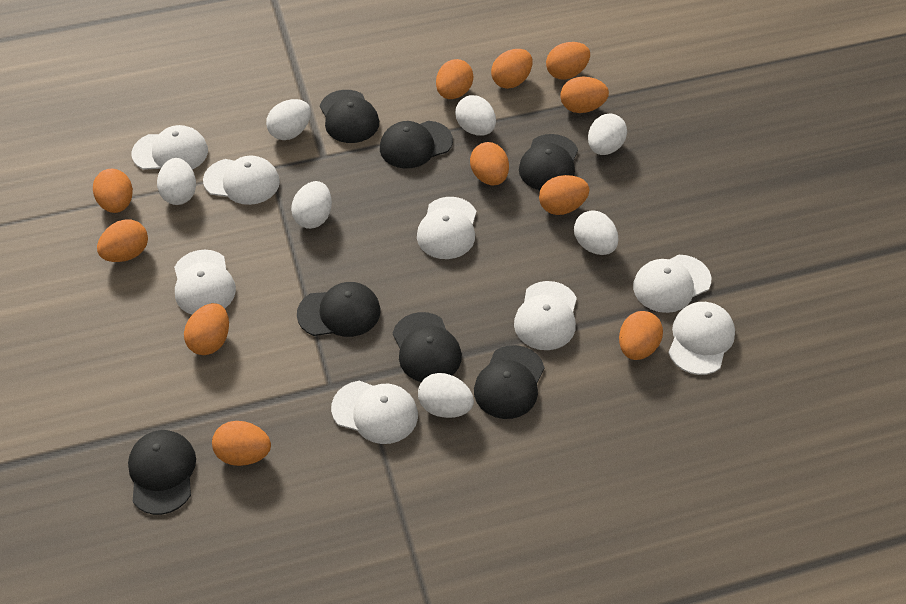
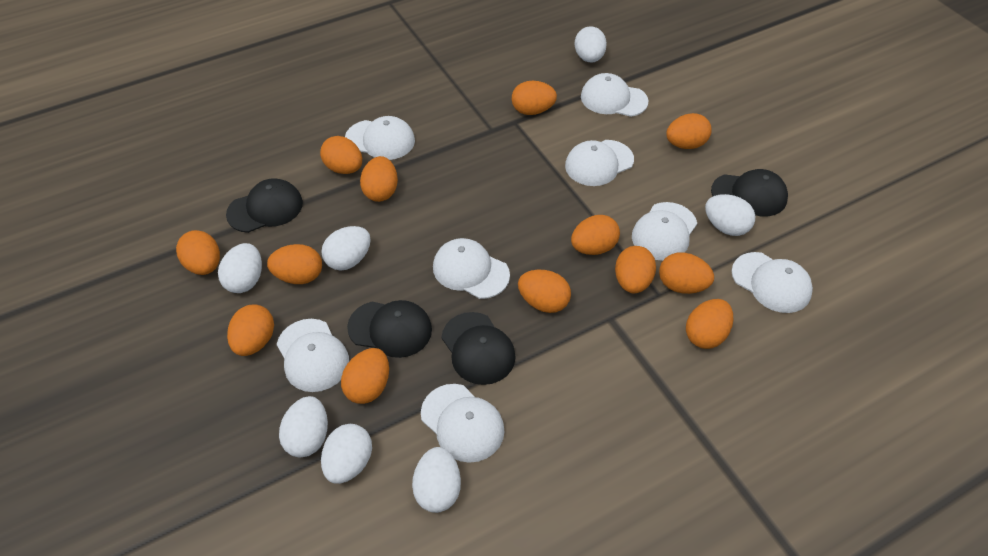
black cap: [128,430,196,515] [297,282,381,337] [320,90,379,143] [380,121,453,168] [393,312,462,382] [474,345,544,419] [519,134,578,190] = 7 -> [226,178,303,233] [347,300,432,358] [442,312,516,385] [711,169,788,216] = 4
orange egg: [93,169,133,213] [97,219,148,262] [184,303,229,355] [212,421,271,466] [436,59,473,99] [470,142,509,185] [491,49,532,89] [539,175,589,215] [546,42,590,80] [560,77,609,113] [619,311,663,360] = 11 -> [176,230,220,275] [227,304,274,356] [267,244,322,284] [320,136,362,174] [341,348,389,404] [360,156,398,202] [512,81,557,115] [518,270,571,313] [571,215,620,255] [615,246,656,293] [659,252,714,294] [666,113,712,149] [686,299,733,349] = 13

